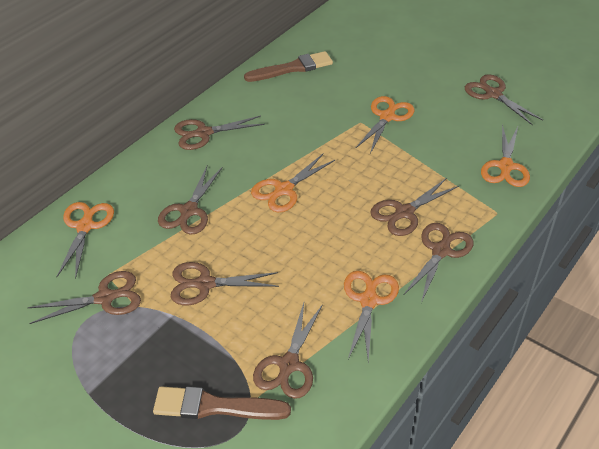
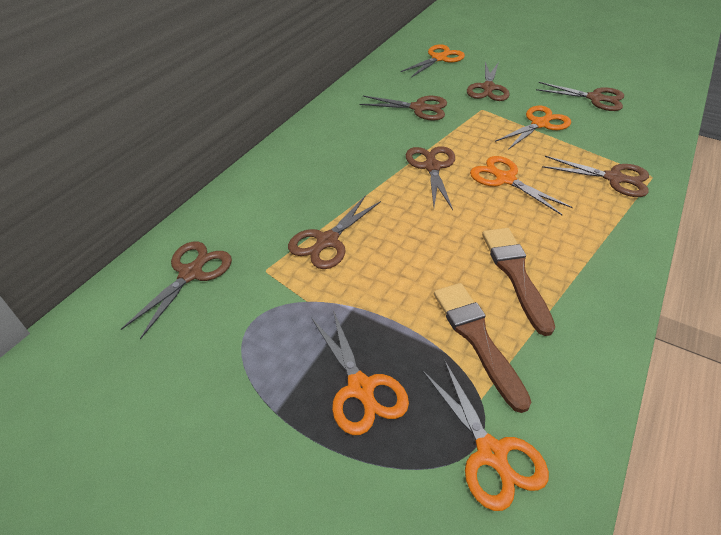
brown scissors: [27,271,141,324] [158,166,222,235] [171,262,279,305] [174,116,265,150] [253,303,323,399] [370,178,459,236] [404,223,474,303] [465,74,543,126] = 8 -> [121,241,232,339] [288,195,381,269] [360,96,447,121] [406,146,455,210] [467,62,510,101] [536,82,624,111] [542,156,649,197] = 7

